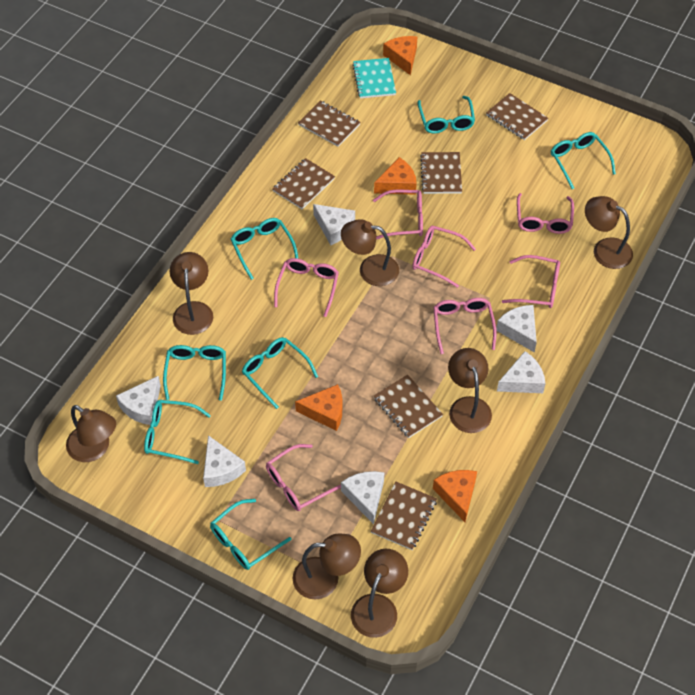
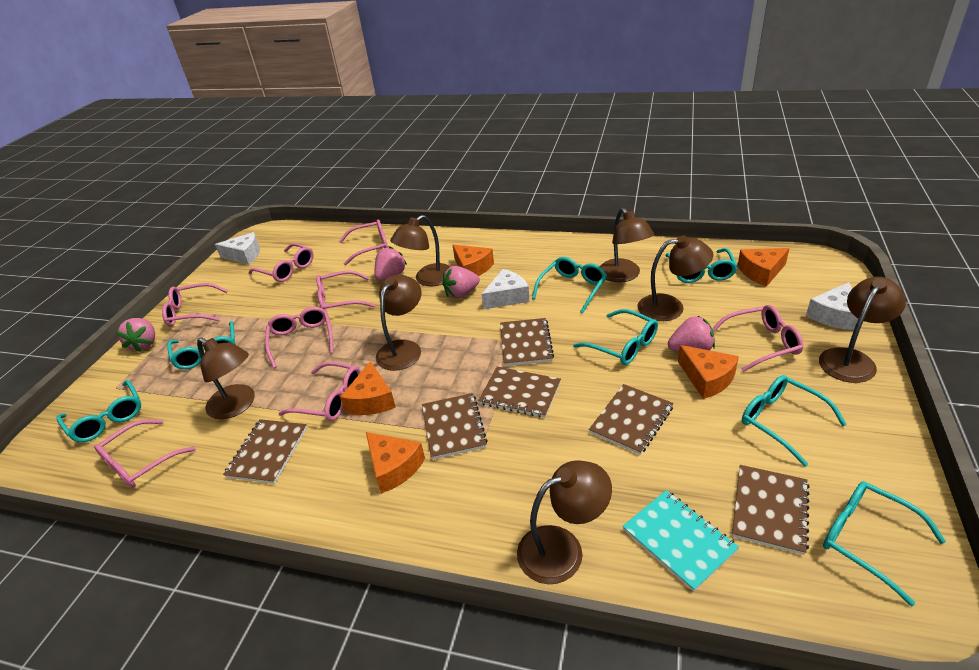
orange cheese: [295,384,342,431] [374,157,417,195] [383,36,418,75] [433,470,477,522] = 4 -> [340,361,396,415] [366,432,425,493] [453,245,494,276] [678,345,739,399] [737,248,790,287] = 5
pink glasses: [266,444,341,511] [274,258,339,317] [373,190,423,240] [412,226,476,288] [433,298,497,354] [502,255,560,308] [517,193,574,234] = 7 -> [94,419,196,488] [162,283,228,327] [248,243,314,282] [265,307,333,368] [278,362,361,421] [316,270,375,311] [339,219,388,265] [712,305,803,372] = 8
pink strawberry: none = 0 -> [116,318,155,352] [374,246,407,281] [442,266,480,298] [668,315,715,352] = 4
white cheese: [116,376,161,425] [203,435,246,487] [313,204,355,245] [341,471,384,524] [496,305,537,353] [497,351,546,393] = 6 -> [215,232,260,264] [481,269,530,309] [806,282,858,330] = 3

